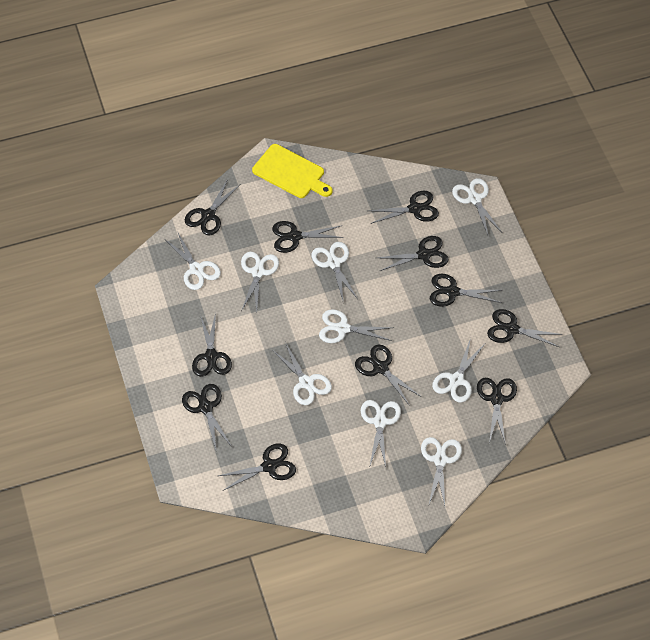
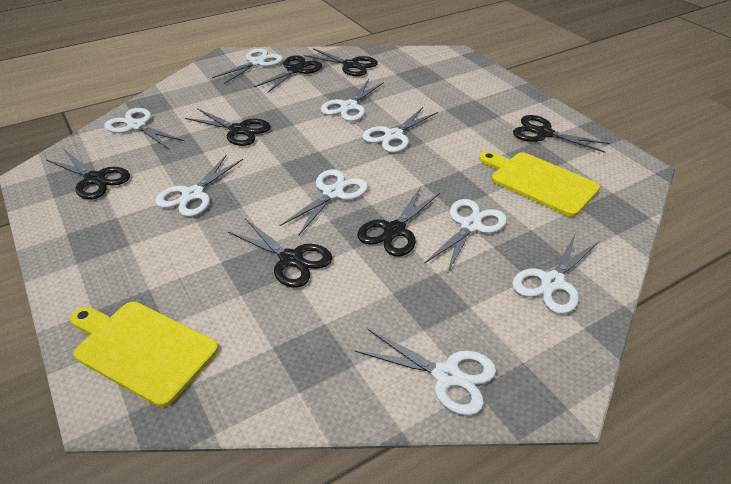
black scissors: [182,384,232,449] [185,179,240,235] [192,313,232,377] [218,443,296,490] [272,221,344,253] [355,344,420,406] [369,191,439,224] [377,236,449,271] [430,274,502,307] [477,378,517,445] [487,309,563,347] = 11 -> [46,149,130,200] [185,109,270,146] [228,218,332,288] [254,55,322,93] [304,48,378,76] [357,187,440,256] [513,115,610,153] = 7
yellow cutting board: [252,144,332,198] = 1 -> [70,302,218,407] [479,151,600,217] = 2

